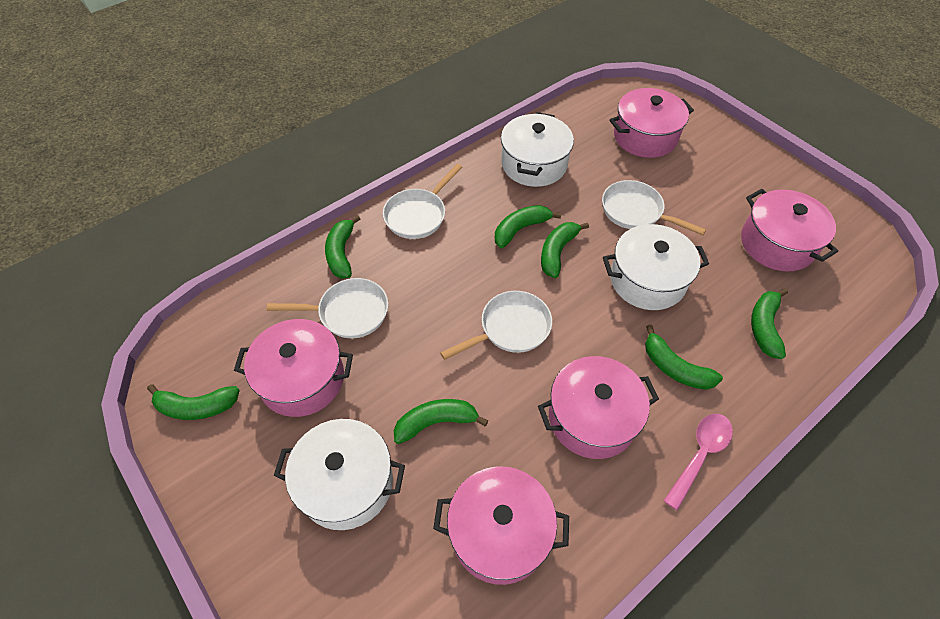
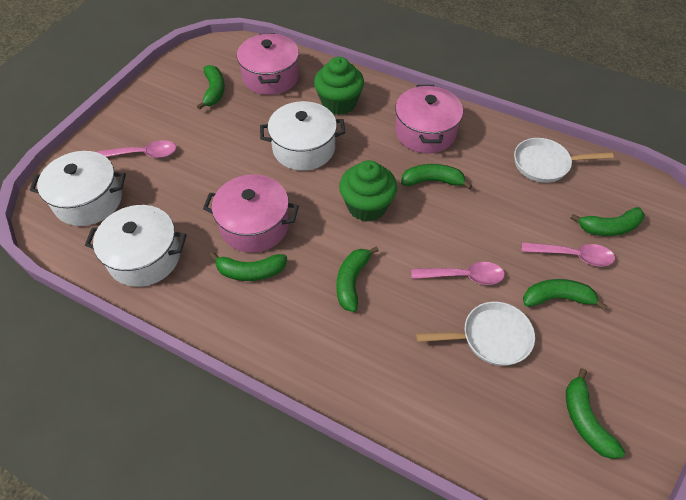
green cupcake: none = 0 -> [314,57,364,115] [339,160,397,222] = 2
pink pot: [234,319,353,417] [433,467,569,585] [538,356,659,459] [610,88,694,158] [741,189,838,272] = 5 -> [203,174,299,253] [237,33,299,95] [395,85,463,153] = 3
pink spoon: [664,414,733,511] = 1 -> [97,140,176,158] [411,262,505,285] [521,242,615,267] = 3
white pan: [267,278,388,338] [383,164,463,239] [440,291,552,360] [602,180,706,235] = 4 -> [416,302,535,366] [514,138,614,183] = 2

